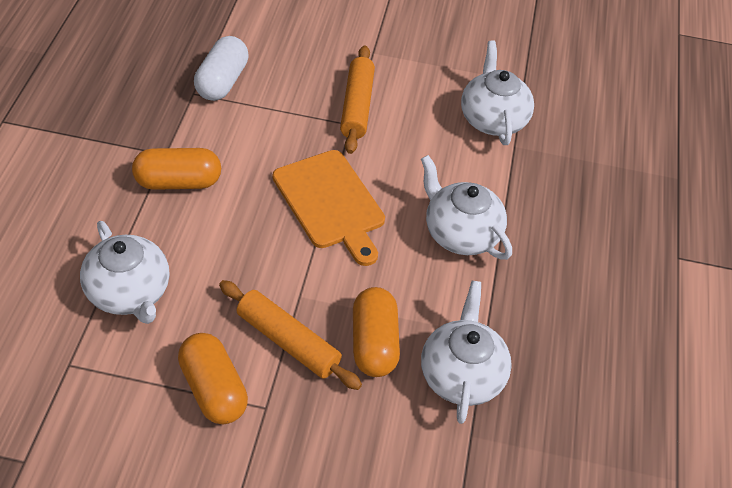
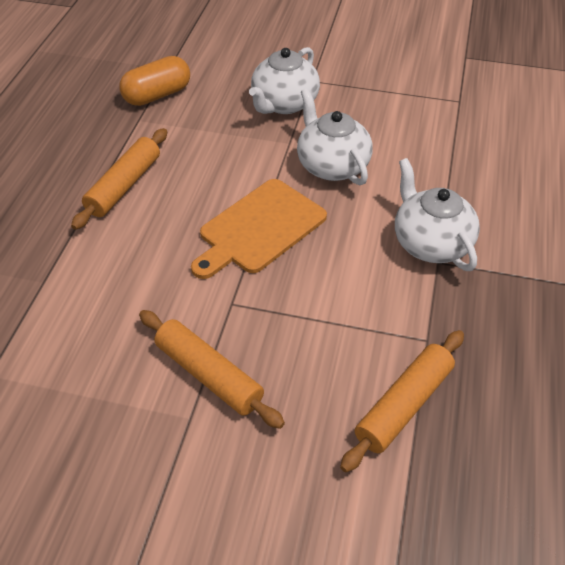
orange capsule: [132,148,221,190] [178,333,248,424] [353,287,400,377] = 3 -> [119,56,190,106] = 1
orange rolling pin: [219,280,362,390] [340,46,375,154] = 2 -> [71,128,167,230] [139,310,285,429] [340,330,464,472] = 3
white capsule: [194,36,249,101] = 1 -> none = 0
white teapot: [80,221,170,324] [421,155,512,260] [421,281,512,424] [461,41,534,145] = 4 -> [249,47,320,114] [297,89,373,185] [395,158,480,271] = 3

